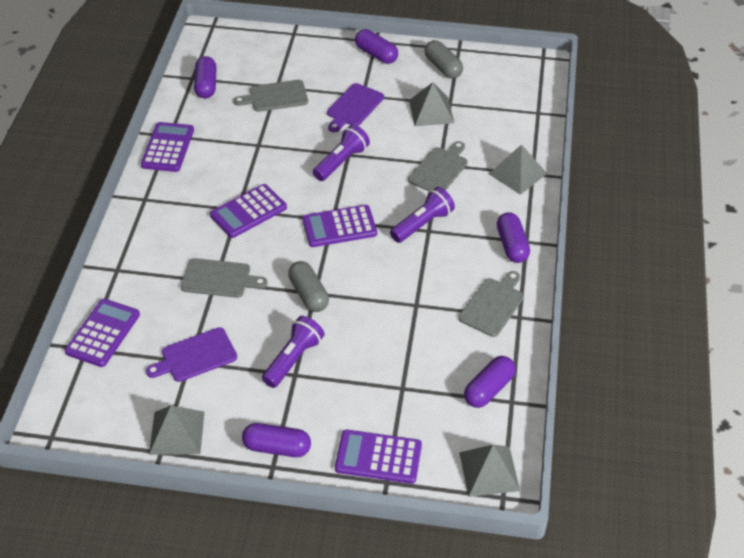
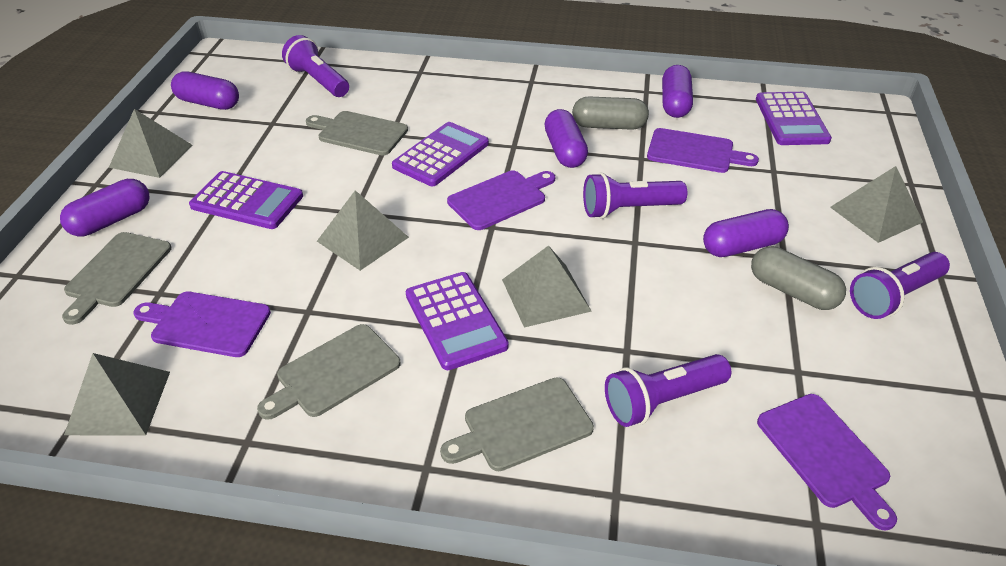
grey pyramid: [149,405,204,455] [409,82,454,126] [459,444,520,497] [489,144,547,195] = 4 -> [64,353,170,435] [109,109,192,178] [317,190,409,271] [502,245,592,328] [830,166,923,243] = 5
purple calculator: [65,299,140,367] [141,122,194,172] [210,184,287,238] [302,205,377,247] [335,430,422,484] = 5 -> [189,171,303,229] [392,122,489,186] [406,272,509,370] [756,92,832,145] = 4
purple cutting board: [146,327,237,382] [327,83,384,132] = 2 -> [133,292,271,357] [447,170,555,230] [647,128,759,173] [757,394,897,531] = 4
purple flashlight: [262,316,324,388] [313,125,370,181] [390,187,455,243] = 3 -> [282,35,349,97] [583,173,687,219] [605,354,731,427] [850,252,950,319] = 4

